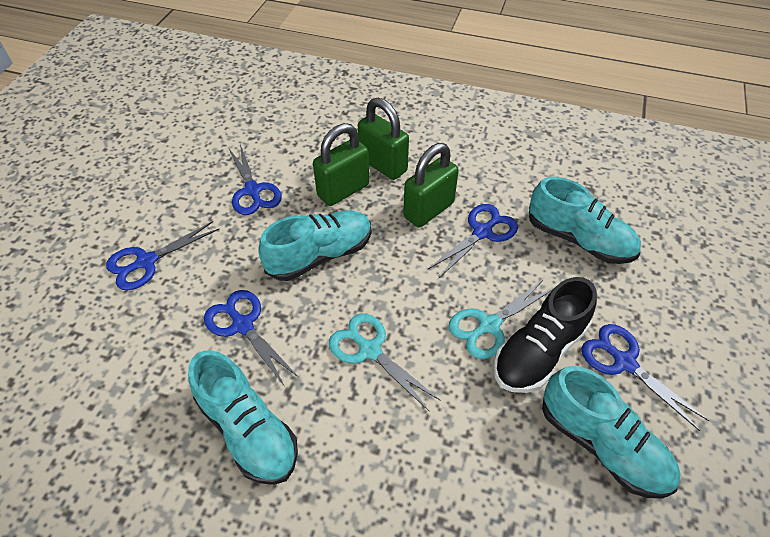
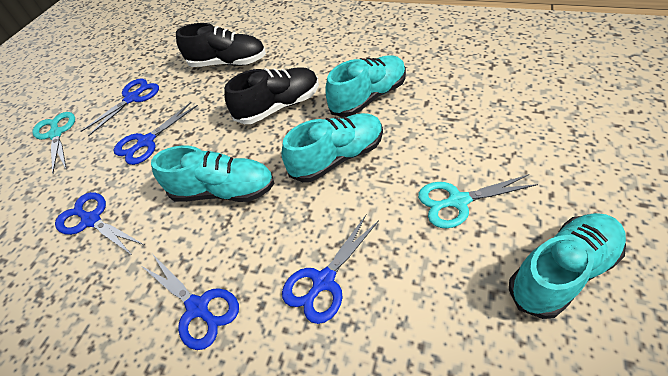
black shoe: [494,277,597,393] = 1 -> [176,23,266,67] [224,67,319,124] = 2
green padlock: [313,123,369,206] [358,98,409,180] [403,143,459,227] = 3 -> none = 0

